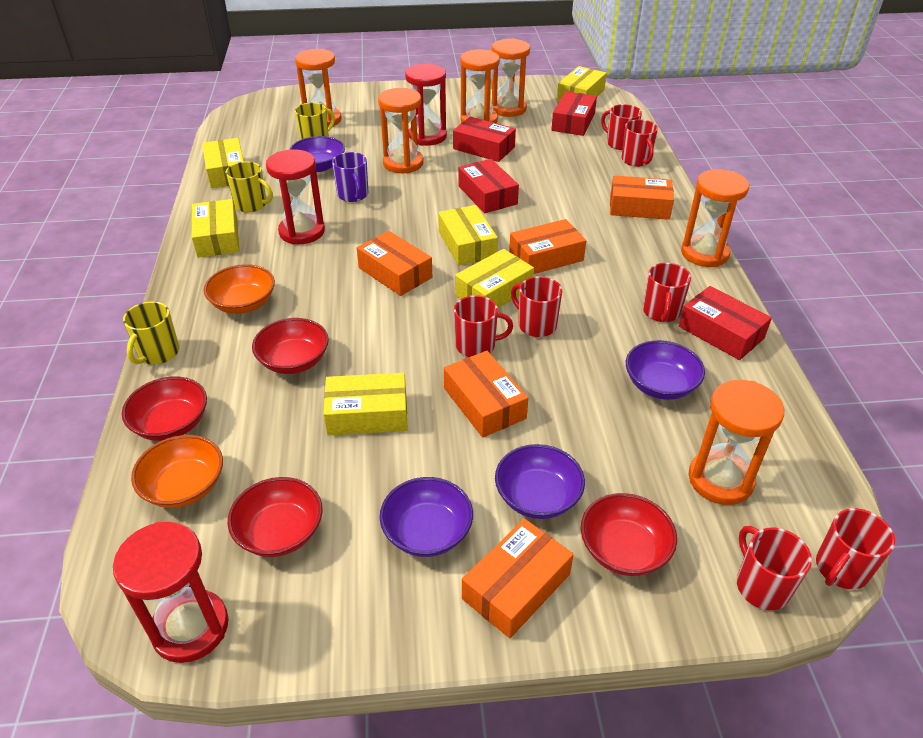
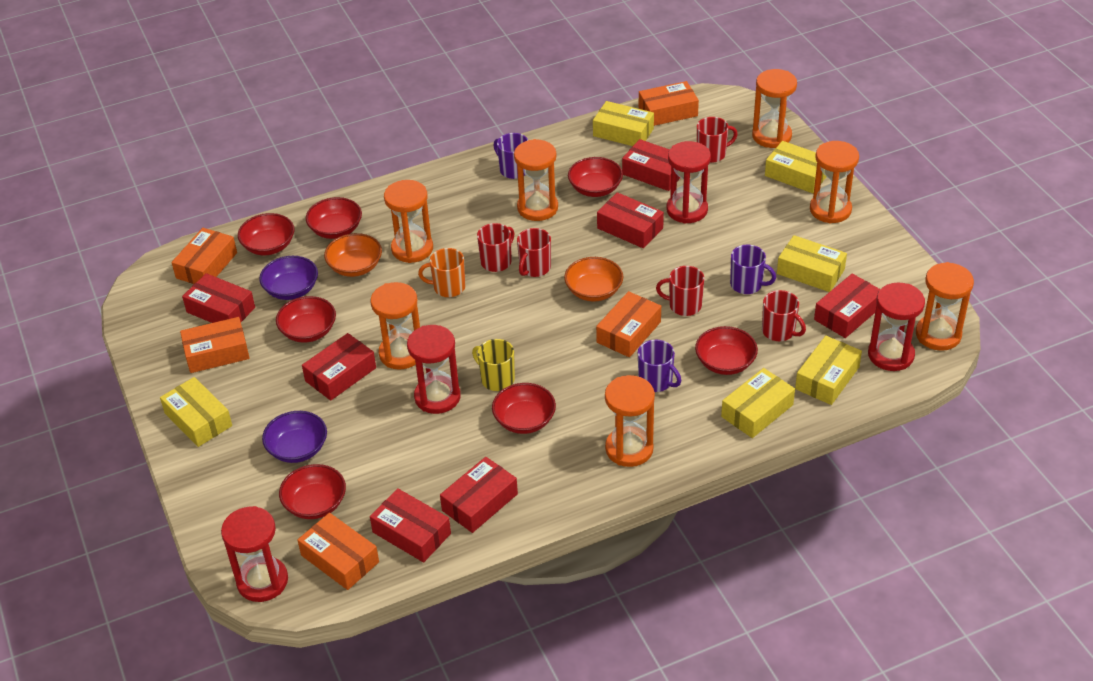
orange hourglass: [295,49,342,127] [378,88,424,173] [460,49,500,123] [491,38,530,117] [681,169,749,267] [688,380,784,505] = 6 -> [371,282,420,370] [384,180,433,263] [514,139,558,221] [605,375,655,467] [752,69,797,148] [810,141,859,224] [916,262,974,351] = 7
orange mug: none = 0 -> [418,248,465,297] = 1
purple bowl: [289,136,345,172] [380,477,473,557] [495,444,585,519] [626,340,705,400] = 4 -> [259,256,318,300] [262,411,327,463] = 2
purple mug: [332,152,368,202] = 1 -> [493,133,528,179] [638,340,681,392] [730,245,776,294] = 3
red bowl: [122,377,207,441] [227,477,323,557] [252,318,329,374] [581,493,677,576] = 4 -> [238,213,294,255] [276,296,336,343] [279,464,346,519] [306,197,362,239] [492,383,556,434] [568,157,623,197] [695,326,758,375] = 7
red box: [453,117,516,162] [459,159,519,213] [551,91,597,136] [679,286,772,360] = 4 -> [182,273,255,323] [302,333,376,401] [370,488,451,563] [440,457,518,533] [597,192,664,248] [622,139,680,191] [814,274,880,338] = 7
red hourglass: [113,522,229,663] [266,149,325,244] [405,64,447,146] = 3 -> [221,506,288,602] [407,325,461,414] [667,141,711,224] [868,283,925,371] = 4
red mug: [454,295,513,357] [511,276,562,337] [601,104,642,150] [621,119,658,167] [643,263,691,322] [737,526,812,610] [816,508,895,589] = 7 -> [477,223,515,272] [517,228,551,277] [656,266,705,316] [697,117,738,163] [762,290,806,341] = 5
yellow mug: [123,301,179,364] [226,161,273,212] [295,102,335,140] = 3 -> [472,339,515,391] = 1

